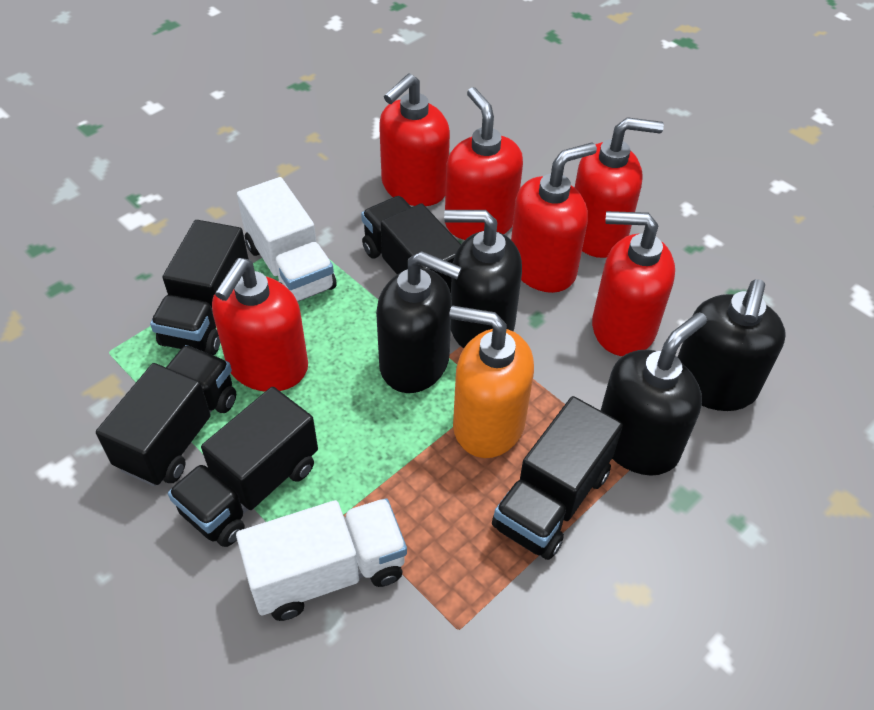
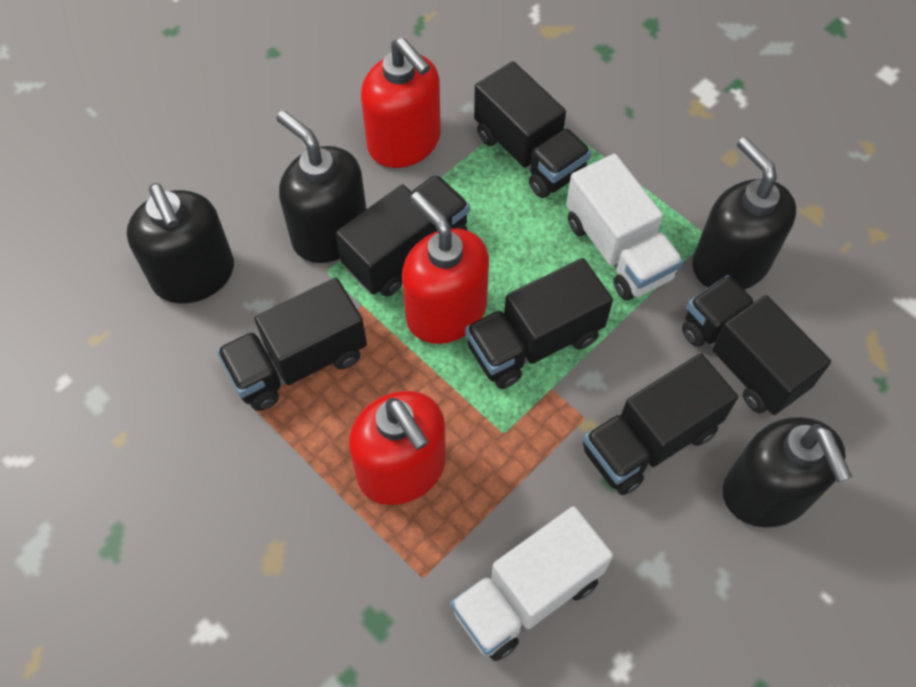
black truck: [96,345,236,486] [150,220,248,355] [168,387,318,547] [361,196,461,294] [492,396,623,560] = 5 -> [217,278,367,411] [335,174,470,297] [465,258,613,389] [474,61,591,198] [583,353,738,495] [682,275,831,415] = 6
orange soap dispenser: [449,305,534,458] = 1 -> none = 0
red soap dispenser: [212,258,308,391] [379,73,450,206] [445,87,523,240] [511,142,597,293] [575,117,664,258] [592,211,675,356] = 6 -> [349,391,446,505] [361,38,441,168] [402,192,489,344] = 3

